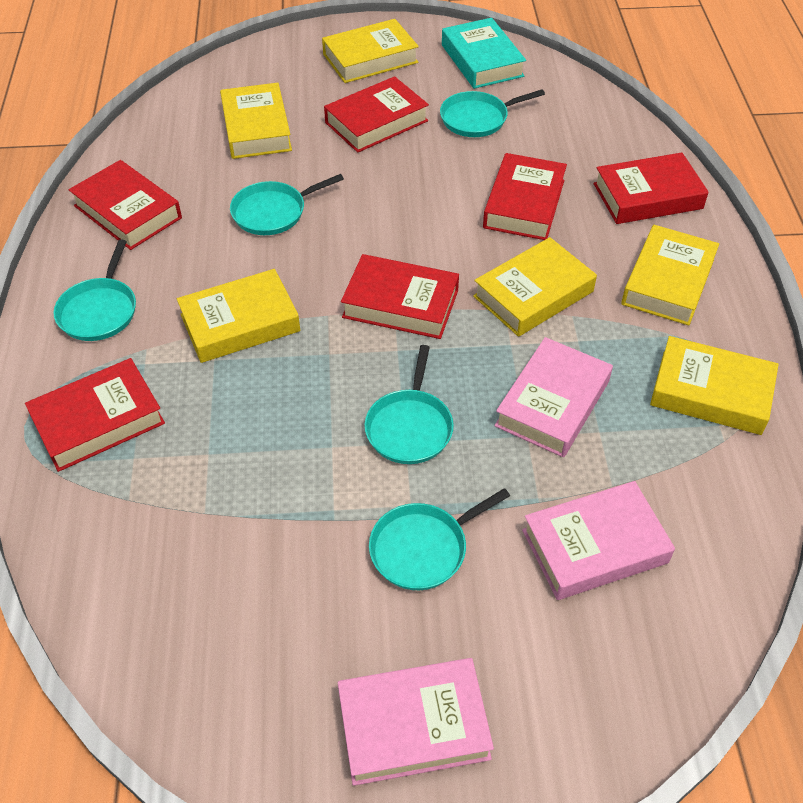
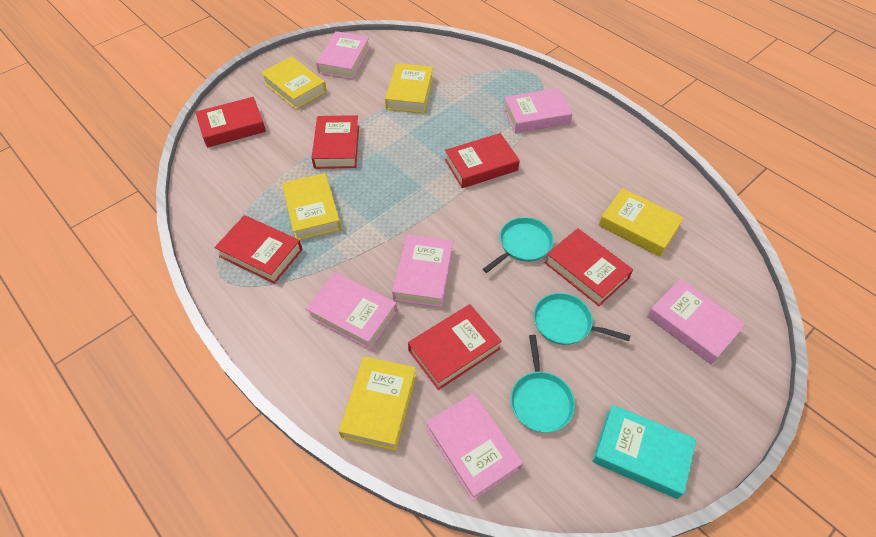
pink book: [338,658,494,786] [494,337,613,457] [522,481,675,600] = 3 -> [306,272,397,350] [316,31,370,80] [392,234,453,308] [426,393,523,501] [503,88,573,133] [647,279,746,364] = 6
turquoise pan: [53,239,136,341] [230,174,344,235] [364,345,454,464] [369,488,510,590] [440,89,545,137] = 5 -> [483,217,554,273] [511,335,575,433] [534,293,631,345] = 3
yellow book: [177,269,300,363] [220,83,292,159] [322,19,419,83] [473,237,597,337] [621,225,719,326] [650,336,779,435] = 6 -> [261,56,327,109] [282,173,341,240] [339,356,417,451] [385,63,433,113] [599,188,684,257] = 5

